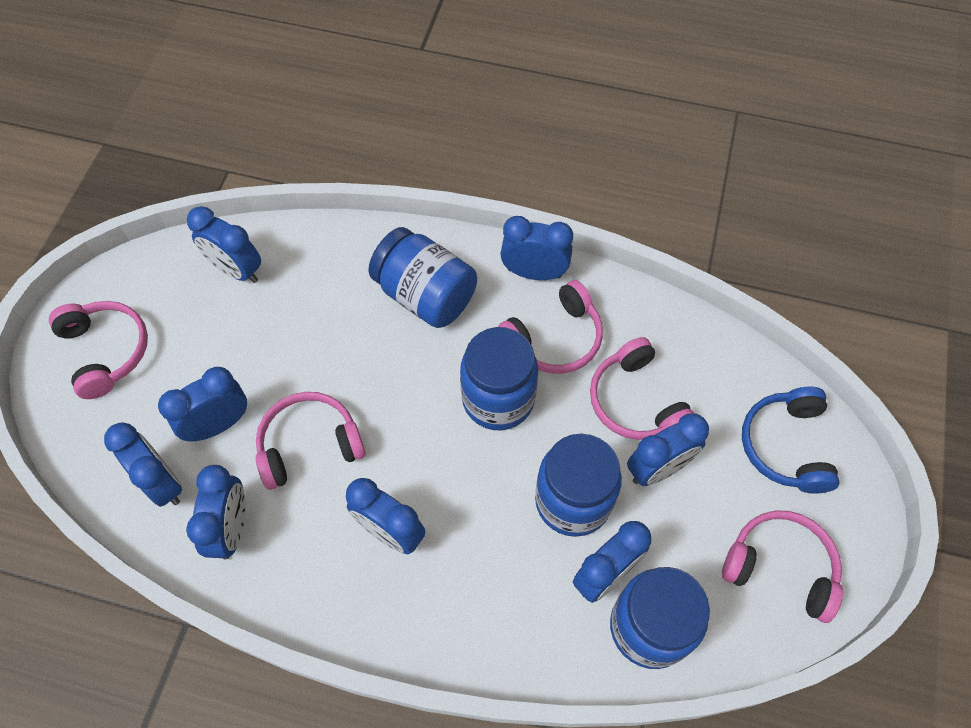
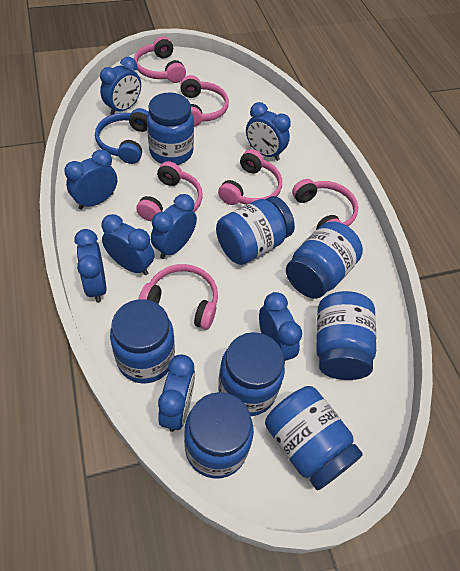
blue jar: [368,227,477,328] [460,327,538,430] [535,434,622,537] [610,567,710,669] = 4 -> [110,299,175,383] [147,92,194,165] [184,392,254,479] [216,196,295,265] [218,332,285,416] [265,386,363,491] [286,221,363,299] [316,291,376,380] = 8
pink headphones: [49,301,148,399] [256,392,366,490] [498,280,603,374] [590,337,694,440] [722,510,843,623] = 5 -> [134,36,186,83] [136,161,203,221] [139,264,218,330] [180,75,229,127] [218,149,282,205] [292,179,358,230] = 6

